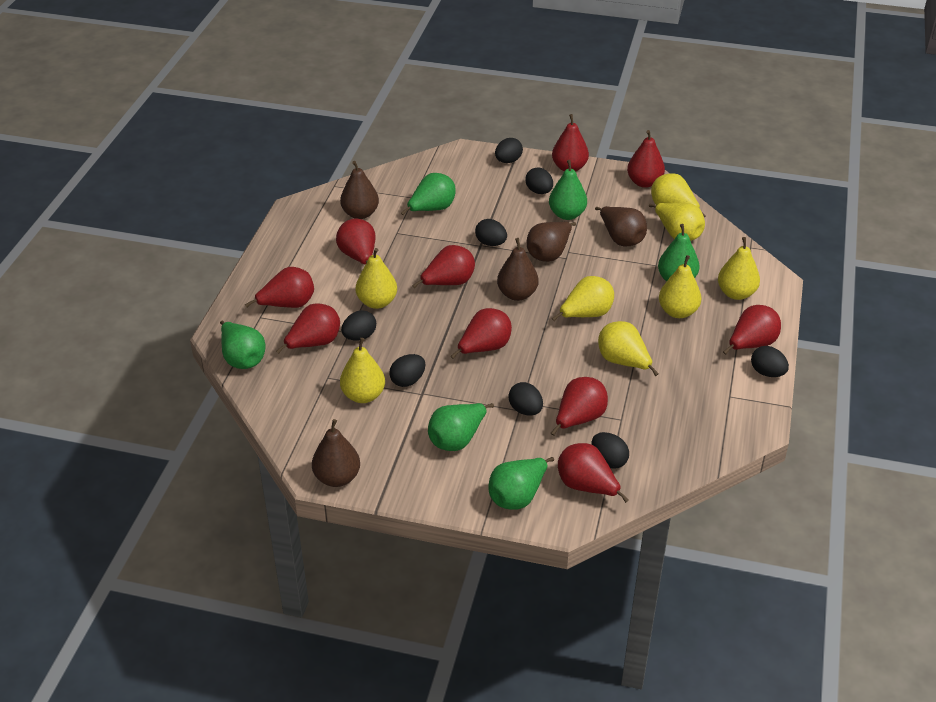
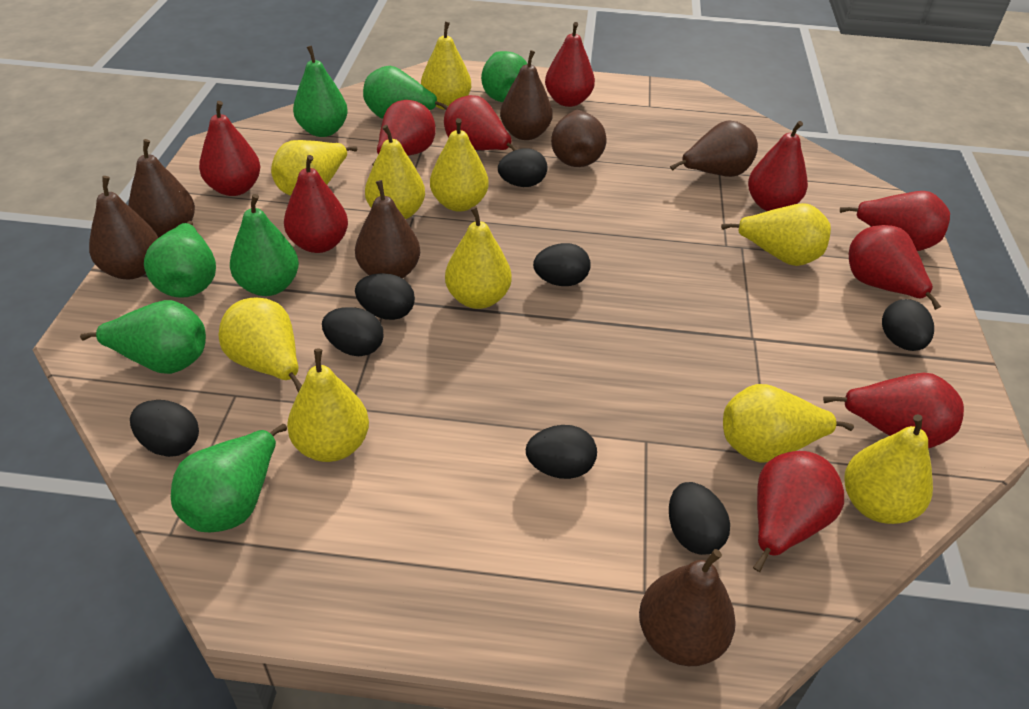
brown pear: [312,419,360,487] [340,161,379,219] [497,238,539,301] [527,221,576,262] [595,206,647,246] = 5 -> [89,176,158,279] [128,139,195,238] [355,180,420,278] [500,50,553,140] [551,110,606,167] [639,549,736,666] [670,120,758,177] = 7
green pear: [220,321,266,369] [401,173,456,215] [428,403,494,451] [488,457,554,510] [549,160,587,220] [658,224,700,282] = 6 -> [80,300,206,374] [144,221,216,298] [171,424,287,532] [230,194,299,296] [293,46,348,137] [363,66,448,119] [481,51,527,102] = 7
yellow pear: [340,338,385,403] [356,248,397,309] [552,276,614,321] [598,321,659,376] [649,203,705,241] [651,173,705,217] [659,255,701,318] [718,237,760,300] = 8 -> [218,297,302,392] [271,140,357,196] [287,349,369,462] [365,125,425,219] [421,22,471,110] [430,118,489,212] [445,206,512,309] [721,203,831,266] [723,384,854,463] [844,414,933,524] = 10

